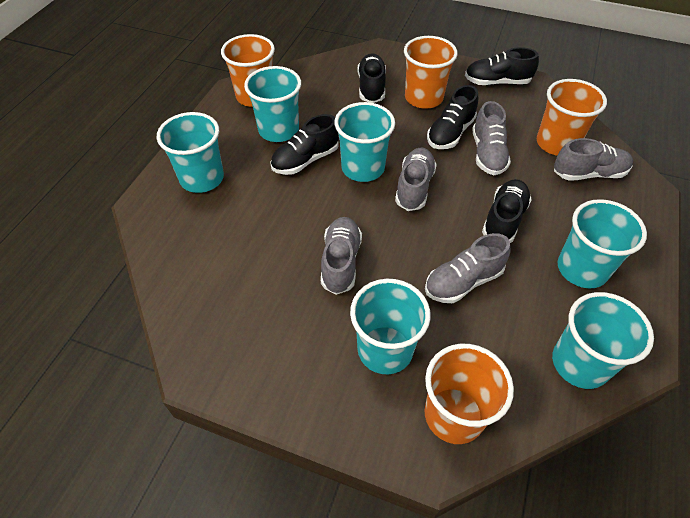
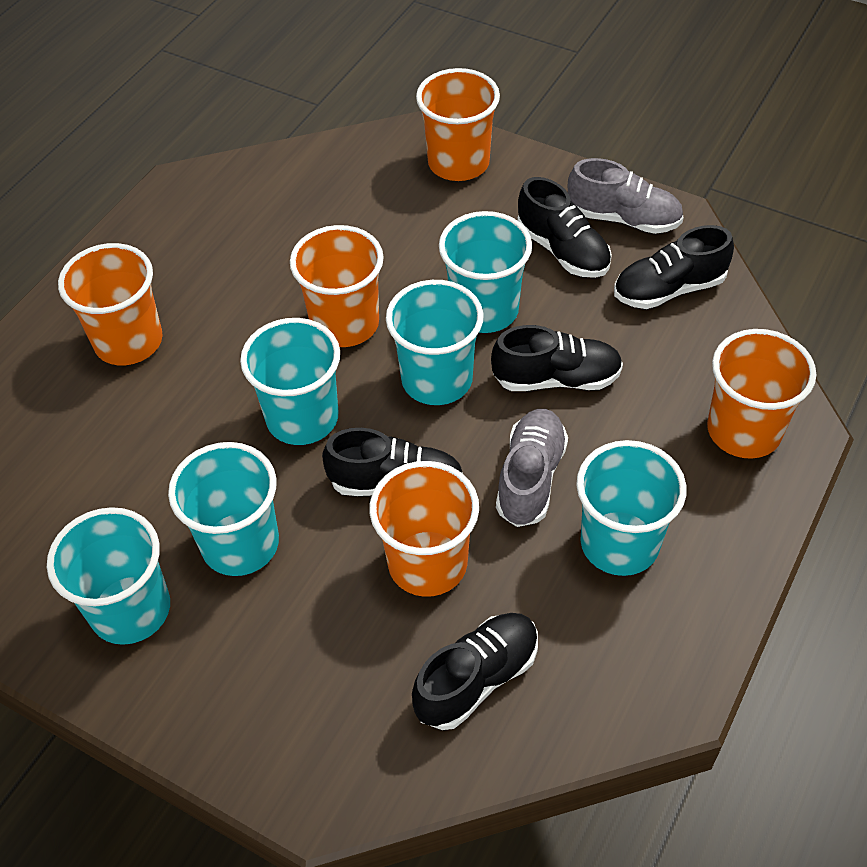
grey shoe: [321,217,362,295] [395,148,437,211] [425,233,511,303] [472,101,511,175] [554,138,633,181] = 5 -> [496,409,568,527] [568,158,684,234] = 2
orange cup: [221,34,275,107] [404,36,458,109] [425,344,514,444] [537,79,607,156] = 4 -> [58,243,163,365] [290,225,384,347] [369,461,479,597] [416,68,500,181] [707,329,816,459] = 5

